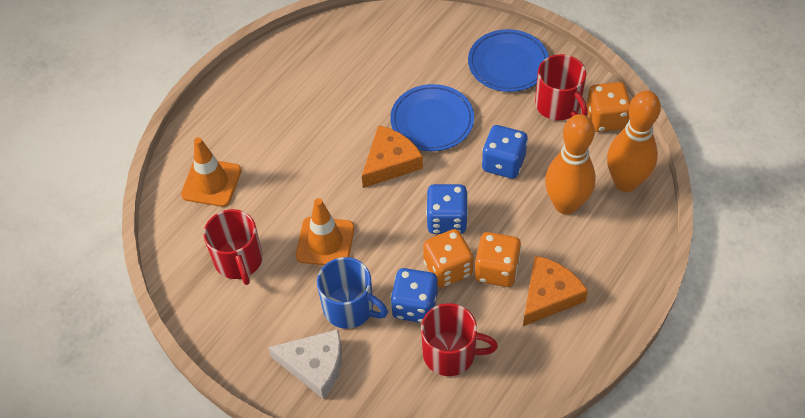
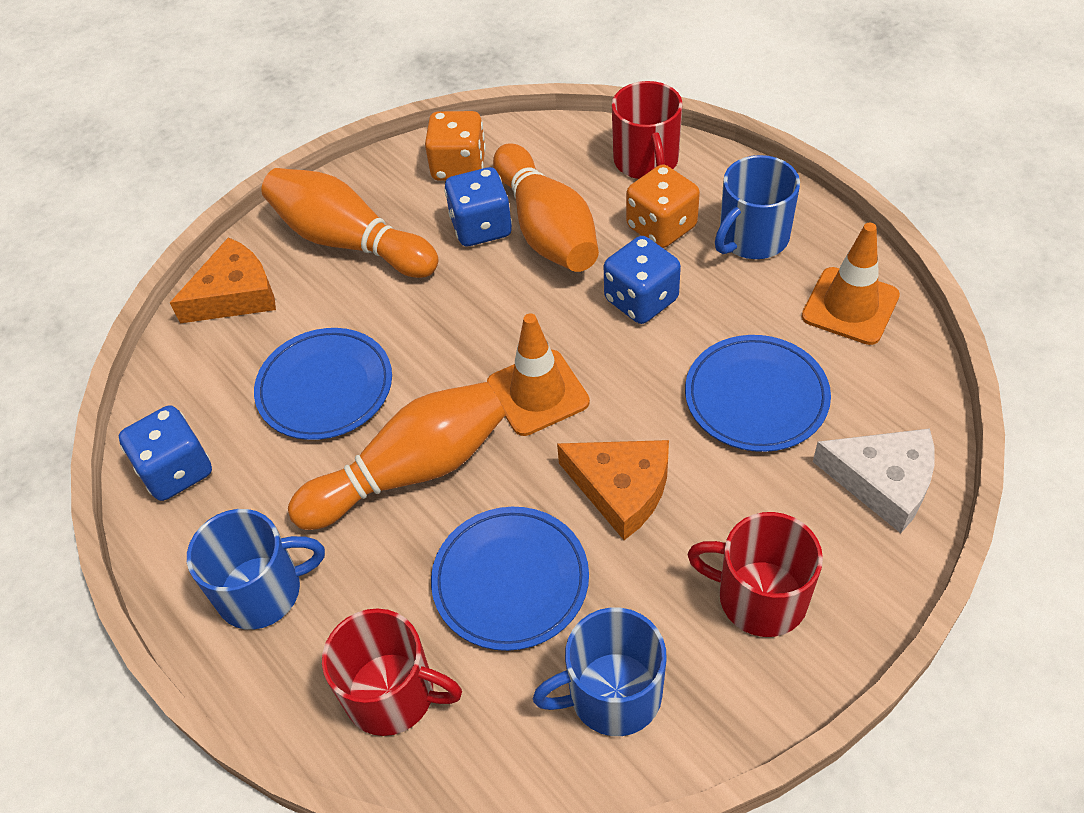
blue mug: [317,257,388,329] = 1 -> [187,509,325,630] [533,608,667,736] [715,155,800,259] = 3
blue plate: [390,84,474,151] [468,29,549,92] = 2 -> [254,328,392,440] [431,507,589,651] [685,335,831,452] = 3
orange bowling pin: [545,114,596,215] [607,91,661,192] = 2 -> [261,168,439,278] [288,382,506,530] [493,143,599,272] = 3
orange dice: [423,229,474,288] [475,232,521,287] [586,82,630,132] = 3 -> [425,111,486,181] [626,164,700,248] = 2

